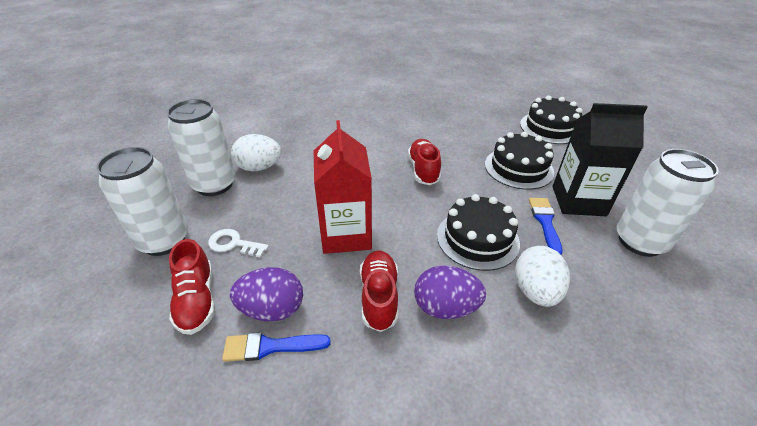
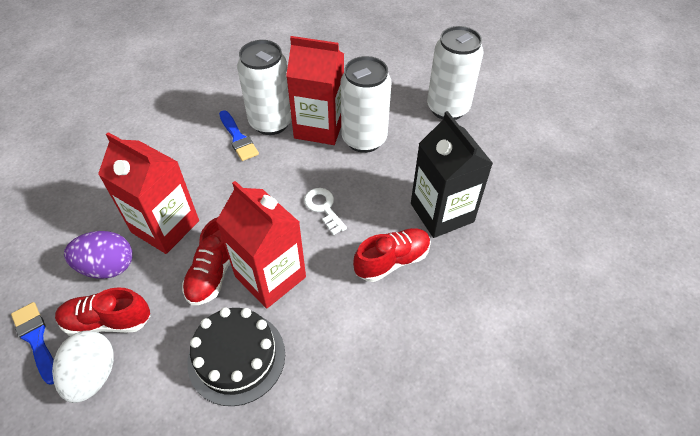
black cake: [437,194,520,271] [485,132,554,190] [520,95,583,144] = 3 -> [187,307,285,406] = 1
purple egg: [230,267,303,321] [414,266,486,319] = 2 -> [64,231,133,279] = 1
red carton: [314,120,372,254] = 1 -> [98,132,199,254] [216,181,306,308] [286,36,344,145] = 3
white egg: [231,134,282,171] [515,246,570,307] = 2 -> [52,331,114,403] = 1

